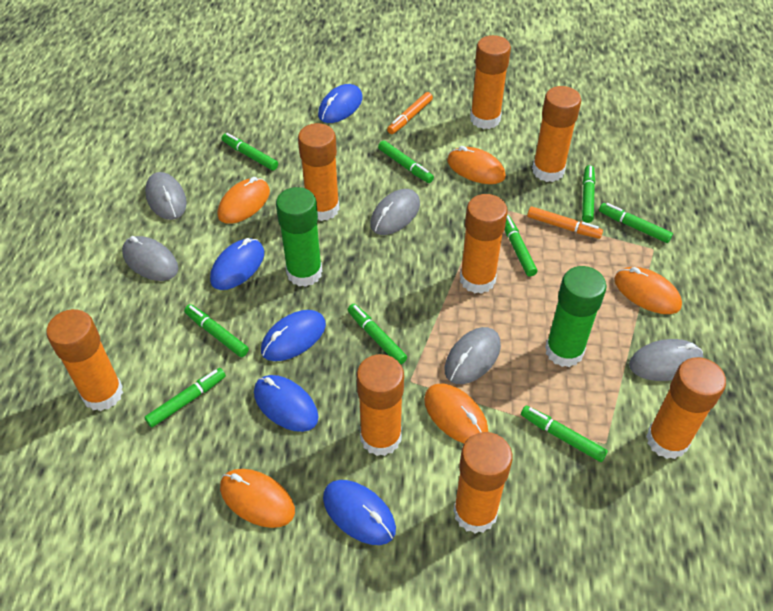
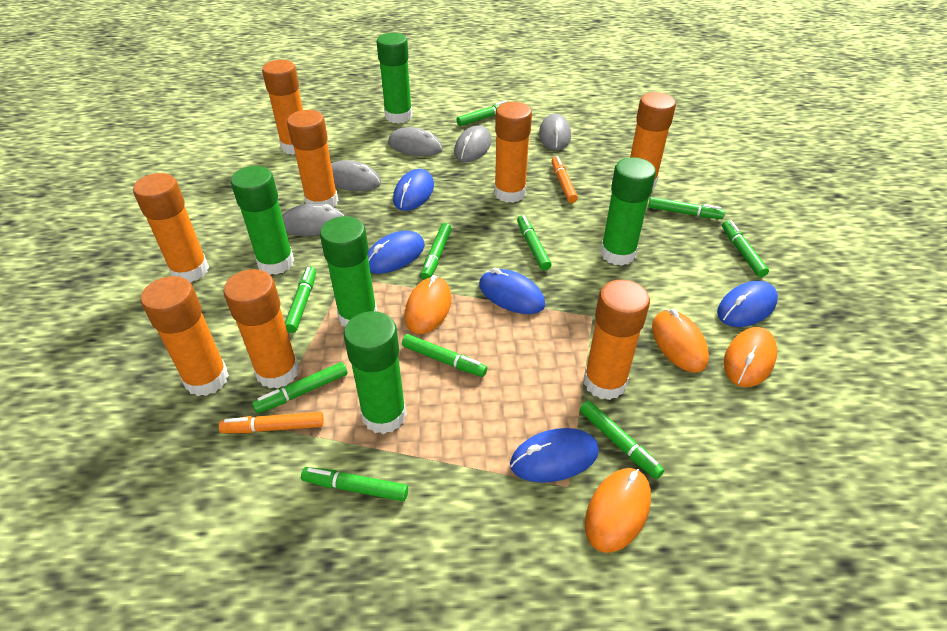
green glue stick: [276,187,322,287] [545,266,607,367] = 2 -> [231,166,294,275] [320,216,377,327] [344,311,407,434] [377,33,412,124] [600,157,656,266] = 5
green marker: [144,368,226,428] [184,304,249,357] [222,133,278,171] [348,304,407,364] [378,140,434,183] [505,215,537,277] [521,406,608,462] [582,165,595,223] [599,203,673,243] = 9 -> [252,362,348,413] [285,266,316,333] [301,467,408,501] [402,334,487,377] [421,223,452,280] [456,101,507,126] [517,215,551,271] [580,401,664,479] [648,197,725,219] [722,220,769,277] = 10
orange mouse: [217,177,270,224] [220,469,295,528] [424,383,488,443] [447,146,506,184] [614,267,682,314] = 5 -> [405,275,452,334] [585,468,651,553] [652,309,709,372] [724,327,777,387] = 4

